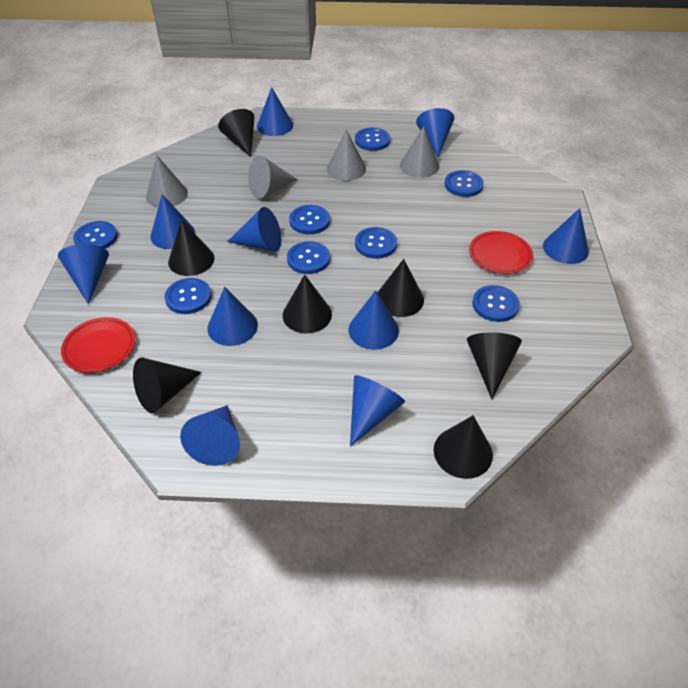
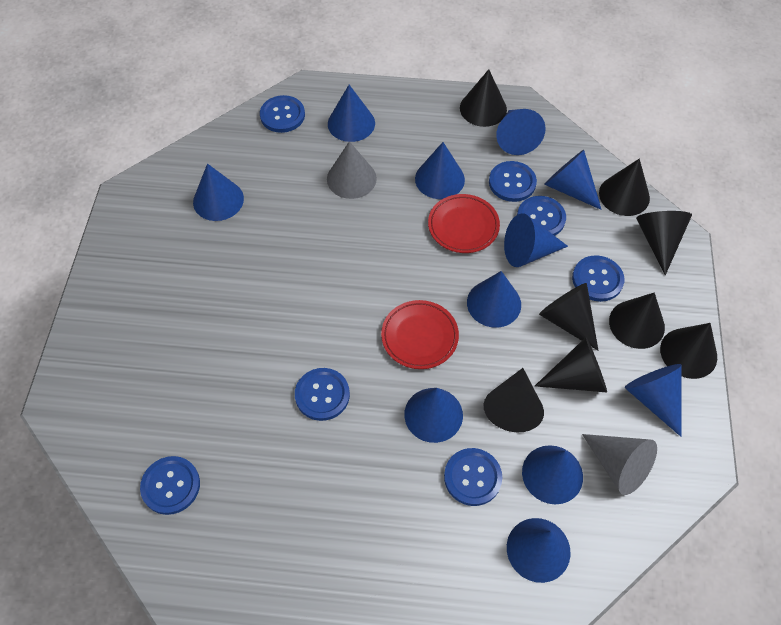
black cone: [133,358,202,413] [168,219,214,276] [218,109,255,157] [283,274,332,333] [377,259,424,317] [434,415,493,479] [467,332,522,399] = 7 -> [460,69,507,127] [484,368,544,432] [535,337,607,392] [539,283,599,351] [599,159,650,216] [609,292,665,349] [636,211,692,275] [660,323,717,379] = 8
blue button: [73,221,117,249] [165,278,212,314] [287,241,330,274] [289,205,330,234] [355,128,390,151] [355,227,397,259] [445,170,484,197] [472,285,520,322] = 8 -> [140,456,200,515] [260,95,305,133] [295,368,350,421] [444,448,502,506] [489,161,537,202] [517,196,566,236] [572,255,624,302] = 7
blue cone: [58,244,109,305] [150,194,195,249] [180,405,240,466] [207,287,258,346] [227,207,281,252] [257,87,293,136] [349,290,399,350] [350,375,405,447] [416,108,454,157] [543,208,589,264] = 10 -> [193,164,244,221] [328,85,375,142] [404,388,463,443] [415,142,465,199] [467,271,521,328] [496,109,546,155] [504,213,568,267] [507,518,571,583] [522,445,583,505] [544,150,602,210] [625,364,681,437] = 11
grey cone: [146,155,188,207] [248,155,298,199] [327,129,366,181] [400,126,439,178] = 4 -> [327,141,377,199] [582,434,657,495] = 2

